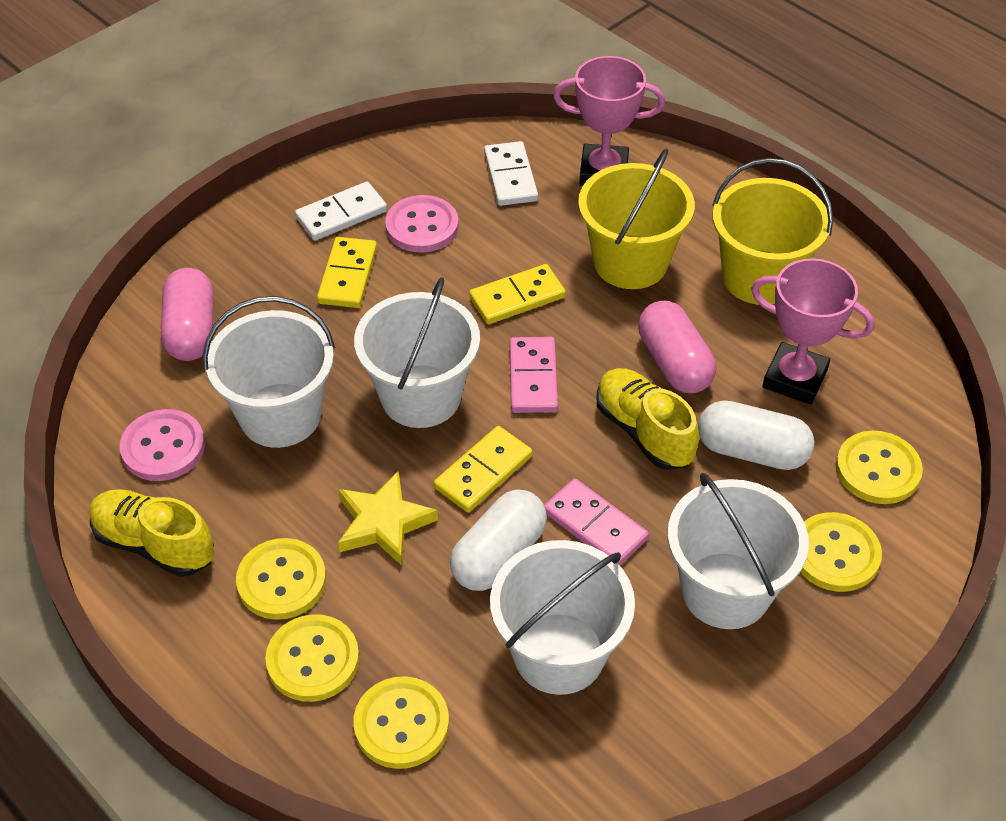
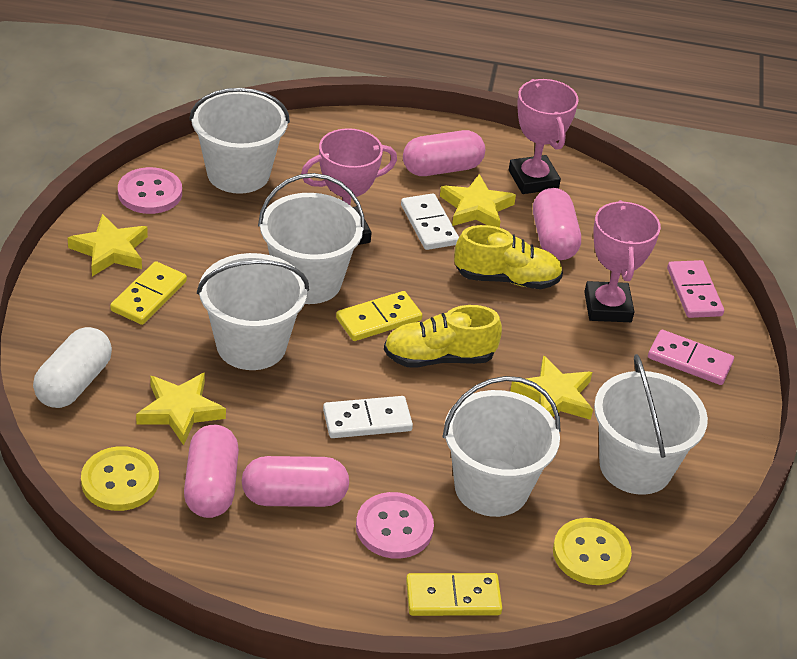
pink capsule: [161,268,213,361] [638,301,716,393] = 2 -> [184,425,239,518] [242,456,349,507] [403,130,485,176] [533,188,581,260] = 4
pink trophy: [553,56,665,186] [751,258,875,405] = 2 -> [301,128,397,245] [509,79,579,194] [584,200,661,322] = 3
white bucket: [203,296,335,448] [354,277,480,428] [490,540,635,695] [667,473,809,629] = 4 -> [189,88,290,194] [197,253,309,370] [258,173,365,304] [442,376,561,517] [594,354,708,495] = 5
white capsule: [450,490,547,591] [698,400,814,470] = 2 -> [33,327,112,408] = 1
yellow bucket: [578,148,695,289] [712,158,833,305] = 2 -> none = 0
yellow button: [236,538,326,620] [265,614,359,702] [353,676,449,769] [800,512,882,592] [836,431,923,504] = 5 -> [81,446,159,511] [553,518,632,585] = 2
yellow star: [338,470,438,566] = 1 -> [68,214,148,276] [136,372,226,445] [440,174,516,228] [510,355,593,420] = 4

